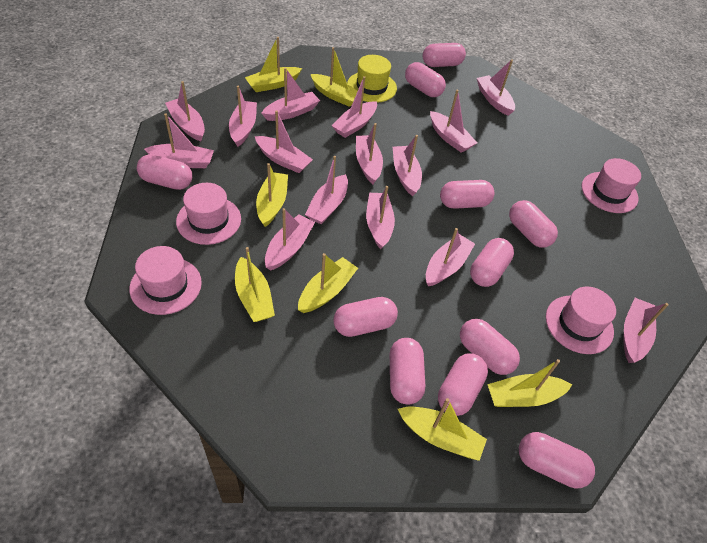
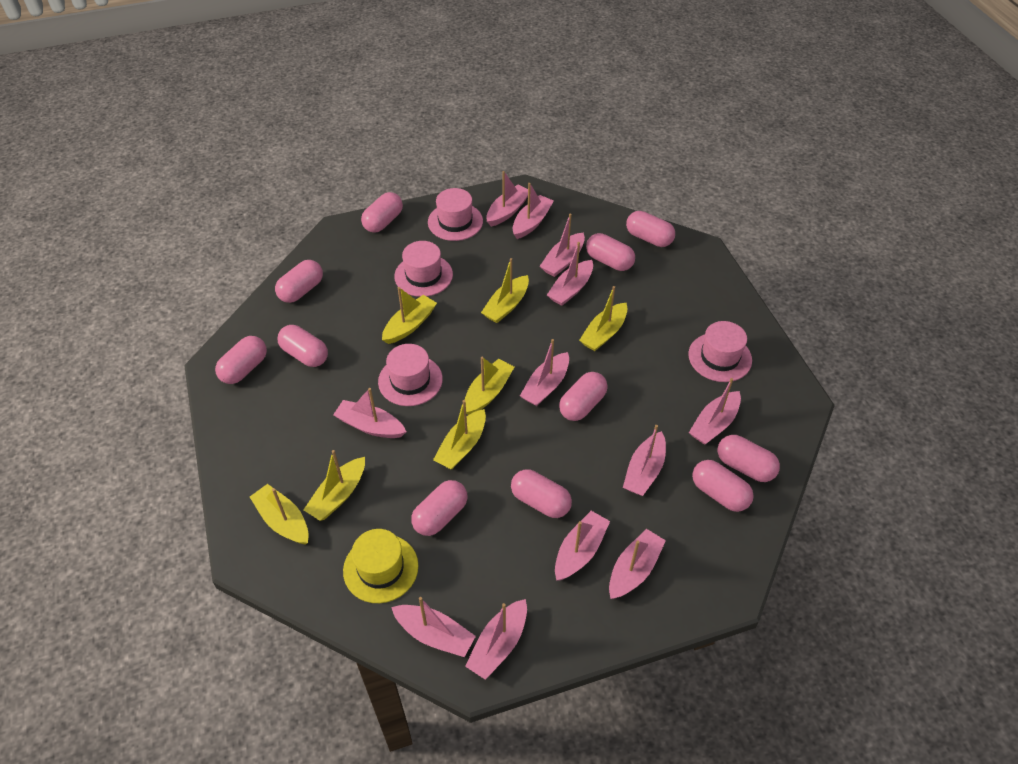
pink boat: [144,114,214,168] [165,81,205,141] [229,86,257,147] [255,110,313,173] [261,68,320,121] [265,208,315,271] [305,156,348,224] [332,76,377,138] [356,123,383,184] [366,186,395,249] [393,135,422,196] [426,228,475,286] [430,89,477,153] [477,59,515,116] [623,298,669,363] = 15 -> [333,388,406,438] [391,597,476,657] [465,599,527,680] [486,171,528,227] [513,183,554,239] [520,339,569,406] [540,213,585,277] [547,242,593,306] [555,511,610,580] [609,529,666,599] [623,425,666,496] [689,378,741,445] = 12

